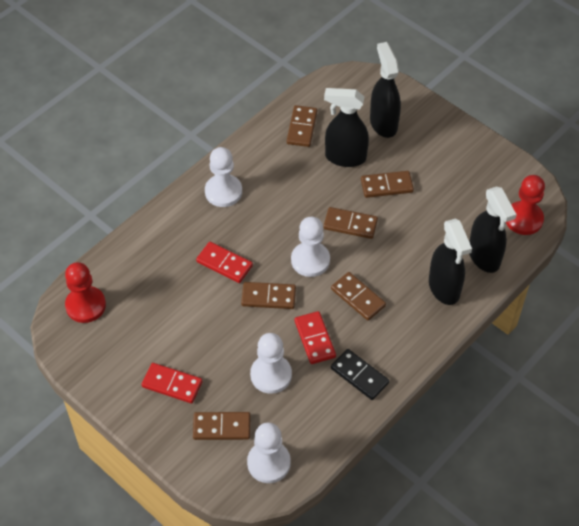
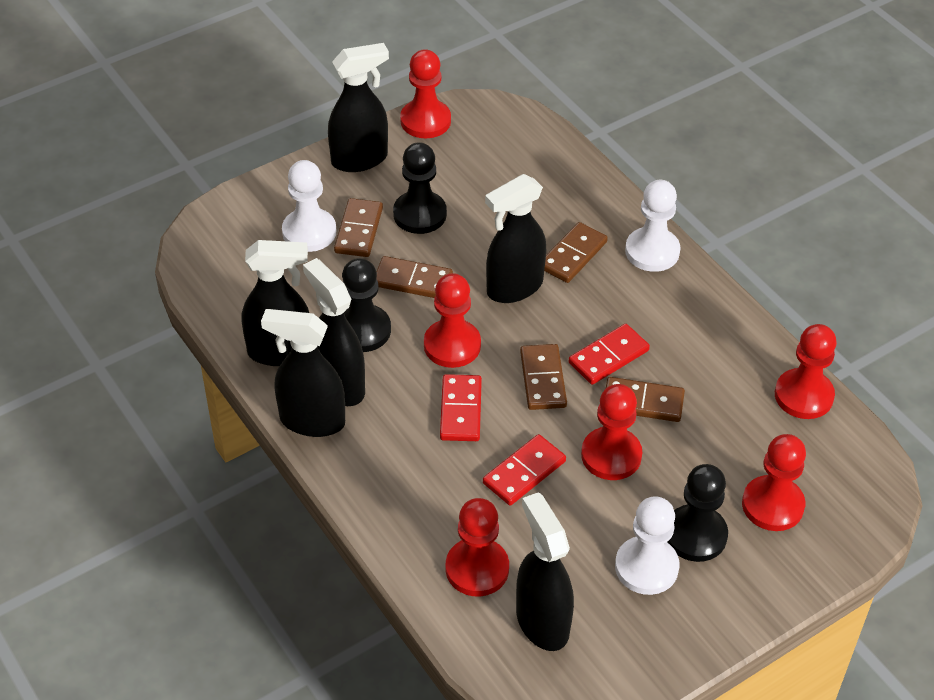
black domino: [331,349,389,400] = 1 -> none = 0
black pawn: none = 0 -> [342,258,391,352] [393,142,447,234] [667,464,728,562] = 3
black spray bottle: [324,88,369,167] [370,42,401,138] [429,219,472,305] [469,187,517,273] = 4 -> [242,240,309,366] [261,309,345,437] [303,258,365,406] [328,43,389,172] [485,174,546,303] [516,492,574,651] = 6
brown domino: [193,412,250,440] [241,282,296,309] [287,105,317,147] [323,207,378,239] [331,272,386,321] [361,171,414,198] = 6 -> [334,198,383,257] [377,256,453,298] [520,344,567,410] [544,222,608,283] [606,377,685,422] = 5
red pawn: [65,262,106,323] [506,175,545,235] = 2 -> [400,49,451,138] [424,273,481,368] [446,498,509,596] [581,384,642,480] [742,434,806,531] [775,324,837,419] = 6
white pawn: [205,147,242,207] [247,423,291,483] [250,333,292,394] [291,217,330,277] = 4 -> [282,160,336,252] [615,497,680,595] [625,180,680,272] = 3

